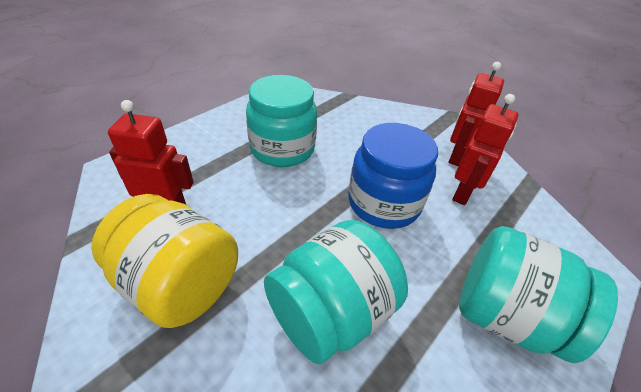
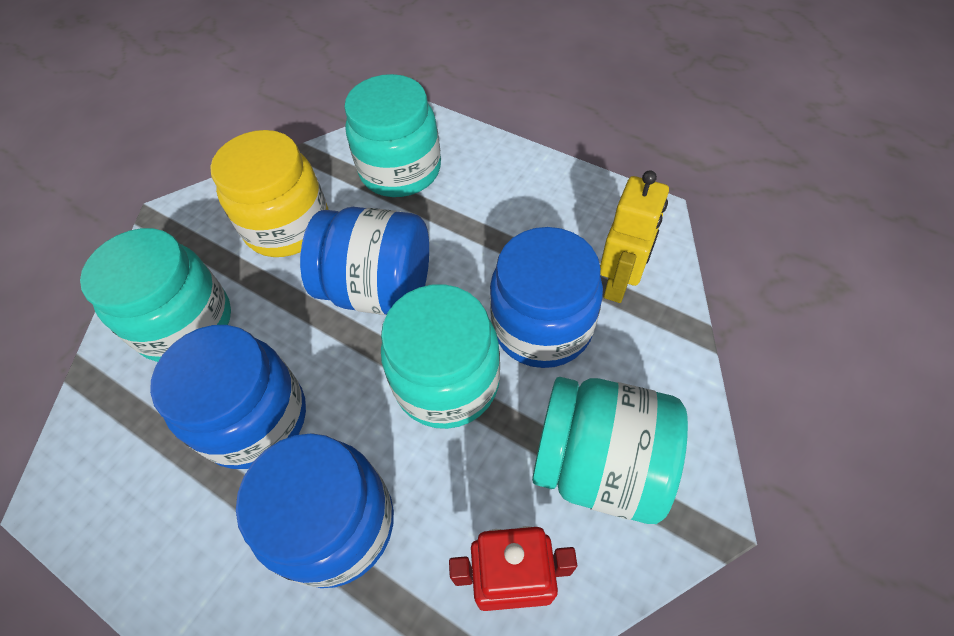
blue jar: [348,123,438,229] = 1 -> [150,325,306,469] [236,433,394,588] [300,207,429,315] [490,227,603,368] = 4
red robot: [108,100,194,205] [449,62,504,166] [452,94,519,205] = 3 -> [449,526,577,611] = 1
turquoise jar: [246,75,317,167] [264,220,408,365] [459,226,618,363] = 3 -> [80,228,231,362] [344,74,441,197] [381,284,500,429] [532,377,688,524] = 4
yellow robot: none = 0 -> [600,170,669,303] = 1

